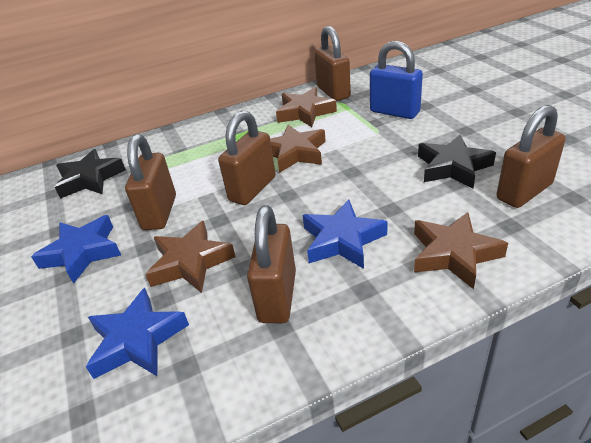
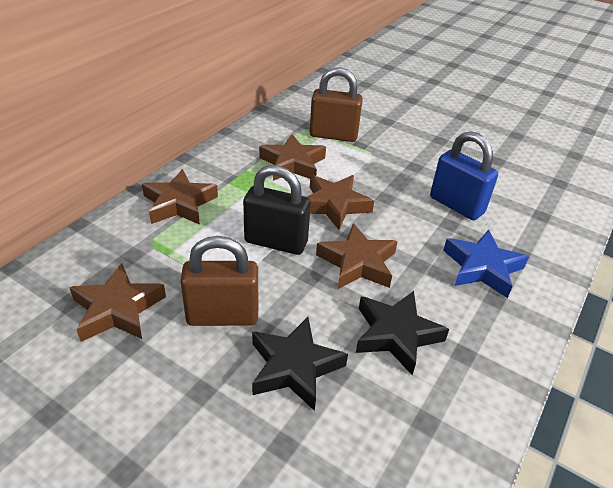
black padlock: none = 0 -> [243,165,311,255] = 1
blue star: [31,215,121,284] [86,288,189,379] [303,199,388,269] = 3 -> [443,230,529,298] = 1
brown padlock: [125,134,176,230] [218,111,276,205] [247,205,296,323] [314,26,351,101] [497,105,566,208] = 5 -> [180,236,258,326] [309,67,363,142] = 2
brown star: [145,221,236,293] [270,125,326,173] [276,87,337,127] [414,212,508,290] = 4 -> [69,263,166,342] [142,169,218,225] [259,134,326,181] [307,175,374,230] [316,223,398,289] = 5

